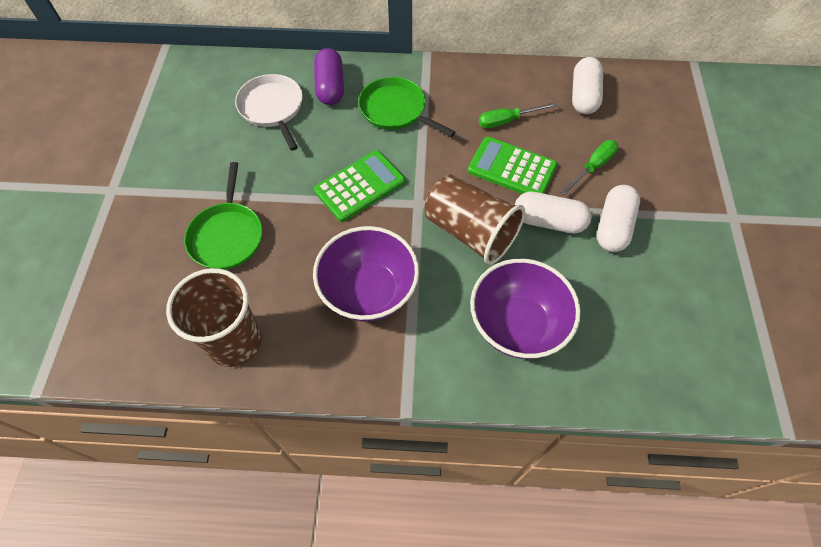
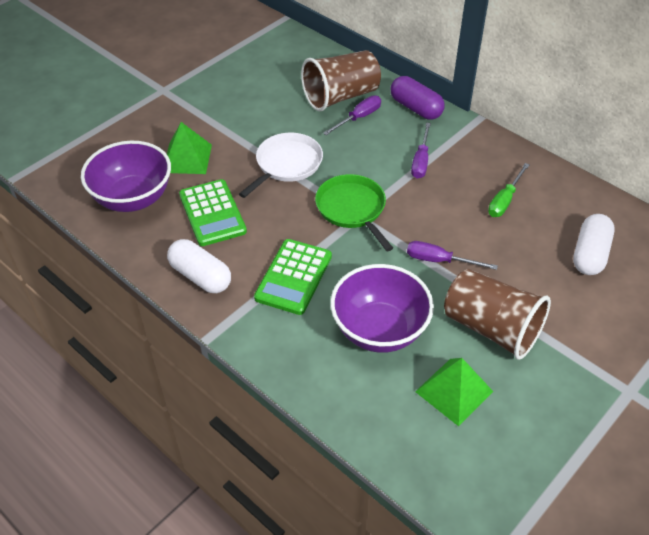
green pan: [184,162,262,270] [358,77,455,137] = 2 -> [315,174,393,251] = 1
green pyramid: none = 0 -> [167,122,212,174] [415,358,494,426] = 2
green screwdriver: [478,102,557,128] [561,140,618,195] = 2 -> [488,163,529,217] = 1
purple screwdriver: none = 0 -> [323,96,381,135] [407,241,498,270] [411,122,431,179] = 3
white capsule: [515,191,592,234] [572,57,603,114] [597,185,640,252] = 3 -> [167,239,231,293] [573,214,615,275] = 2

